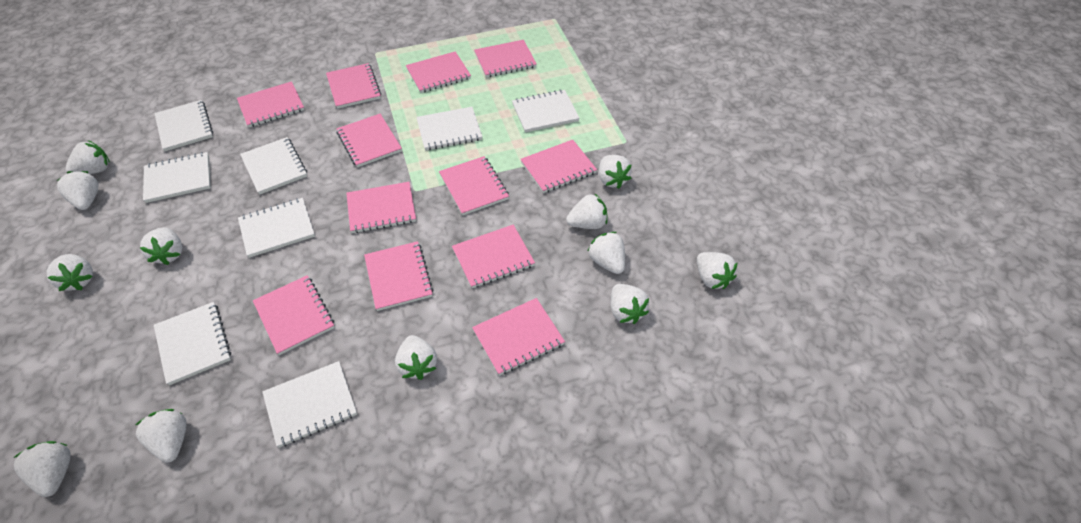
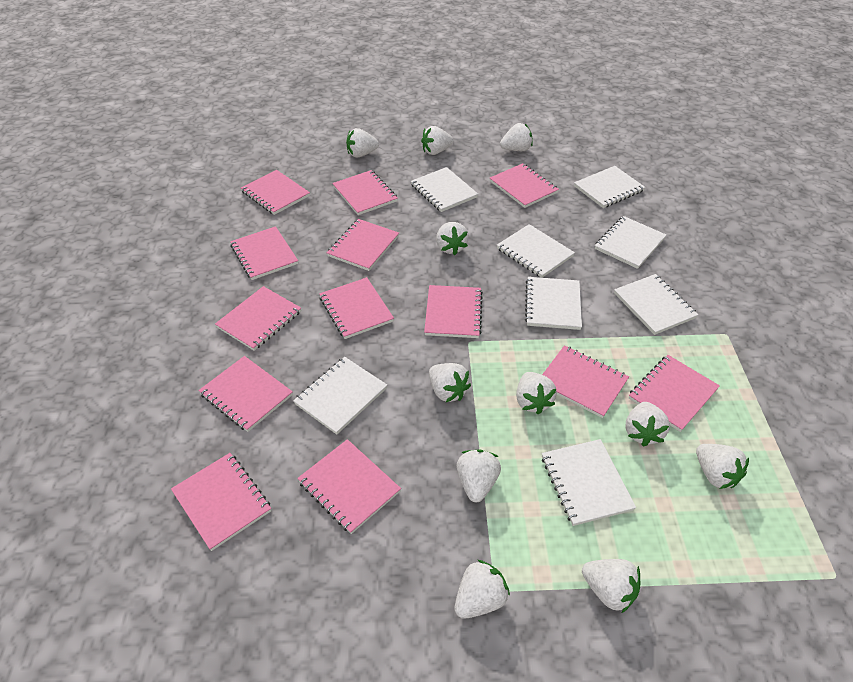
pink notebook: [237,81,304,127] [253,275,335,355] [326,63,381,109] [336,114,402,167] [346,182,416,233] [364,241,433,311] [406,51,471,93] [439,156,509,215] [452,225,535,288] [472,298,565,376] [474,40,537,78] [520,140,597,193] = 12 -> [171,453,271,551] [198,356,293,432] [215,286,301,351] [230,226,298,280] [241,170,310,215] [297,439,401,534] [319,277,394,339] [327,219,399,271] [332,170,398,215] [424,285,483,338] [490,163,559,208] [542,345,629,418] [629,355,720,432] = 13
white strawberry: [14,441,71,497] [47,254,93,291] [57,171,99,210] [66,140,110,174] [136,409,187,463] [140,227,182,265] [395,335,437,380] [566,193,607,229] [588,232,625,274] [599,155,632,189] [611,284,649,324] [697,252,738,289] = 12 -> [346,128,379,157] [421,126,453,155] [429,363,471,402] [436,222,469,255] [455,560,510,619] [457,449,501,502] [500,123,533,151] [516,372,557,415] [582,559,640,613] [626,402,670,447] [696,444,749,489] = 11

